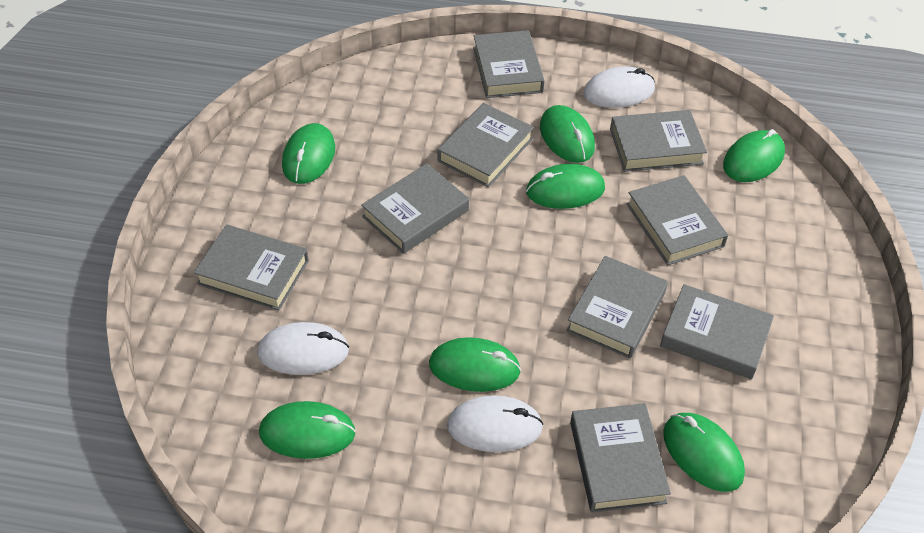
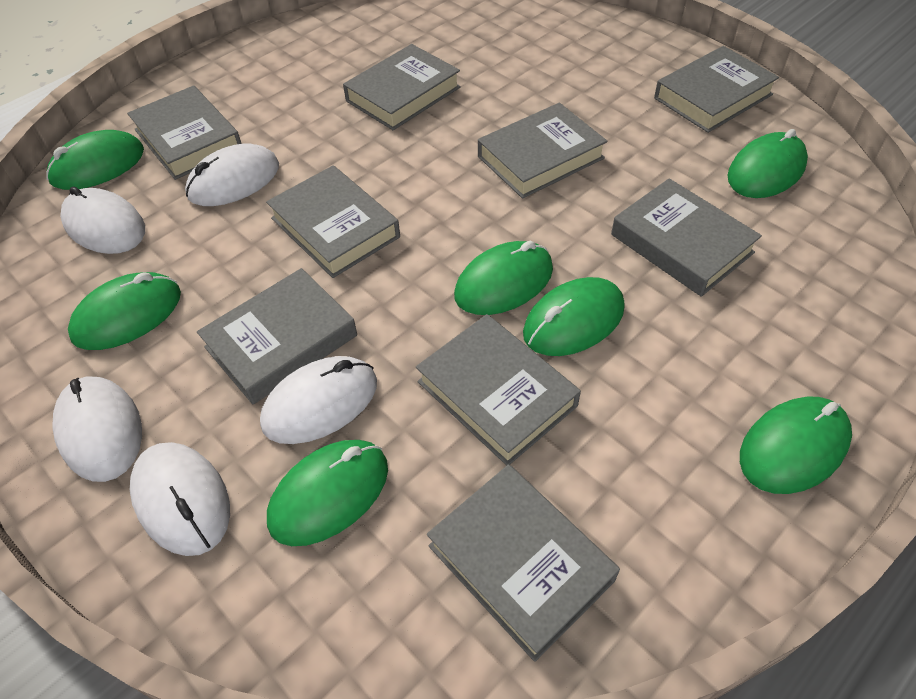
white mouse: [257,322,349,375] [447,395,543,452] [583,67,655,108] = 3 -> [53,376,142,482] [60,187,145,254] [130,442,230,556] [185,144,279,206] [260,356,377,444] = 5

